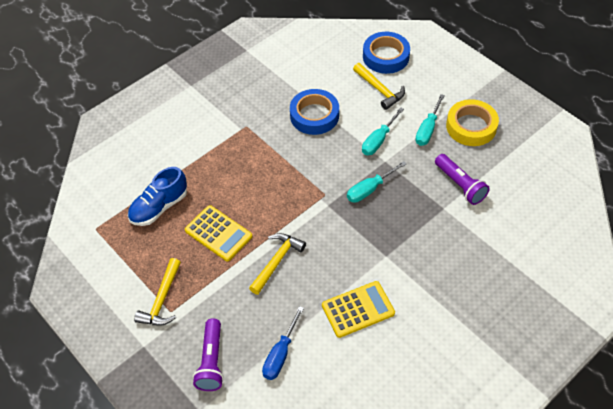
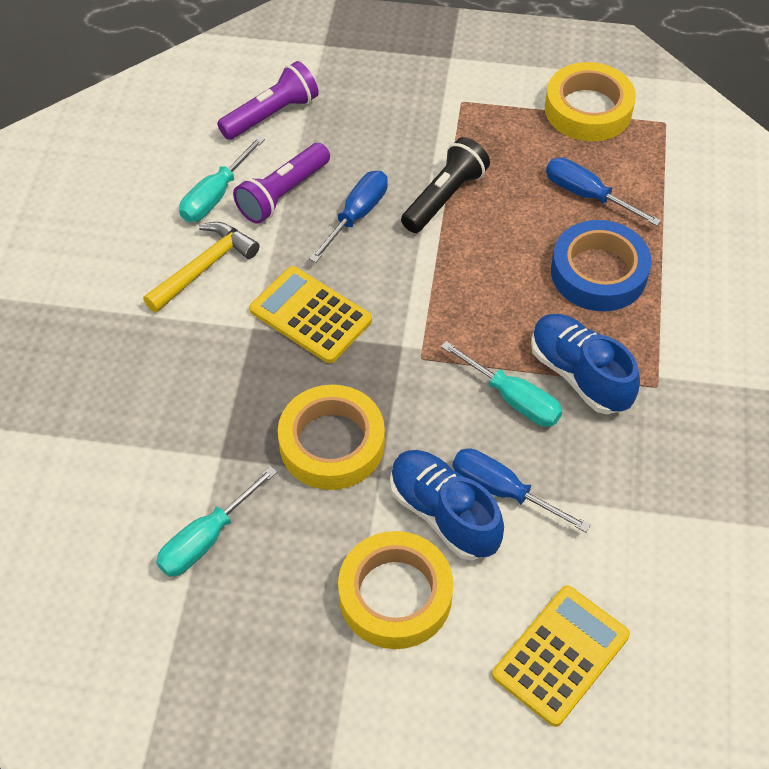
black flashlight: none = 0 -> [401,137,490,233] = 1
blue screwdriver: [262,306,304,380] = 1 -> [309,171,388,263] [452,448,591,532] [546,157,661,226] = 3
blue shoe: [128,167,187,226] = 1 -> [390,450,504,560] [531,314,640,414] = 2
blue tape: [290,89,339,135] [363,32,410,74] = 2 -> [551,220,652,312] = 1
yellow hammer: [134,258,181,326] [249,233,306,295] [353,63,405,110] = 3 -> [143,222,259,313] = 1
yellow tape: [446,99,499,146] = 1 -> [278,385,385,490] [338,531,453,649] [545,62,636,141] = 3

